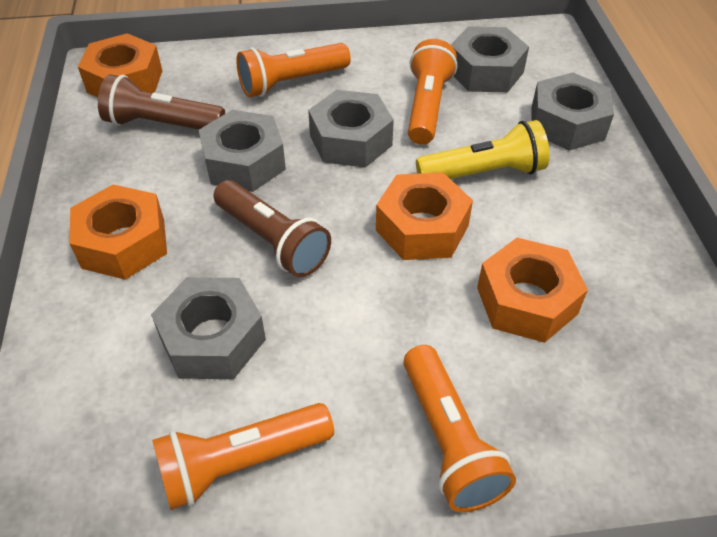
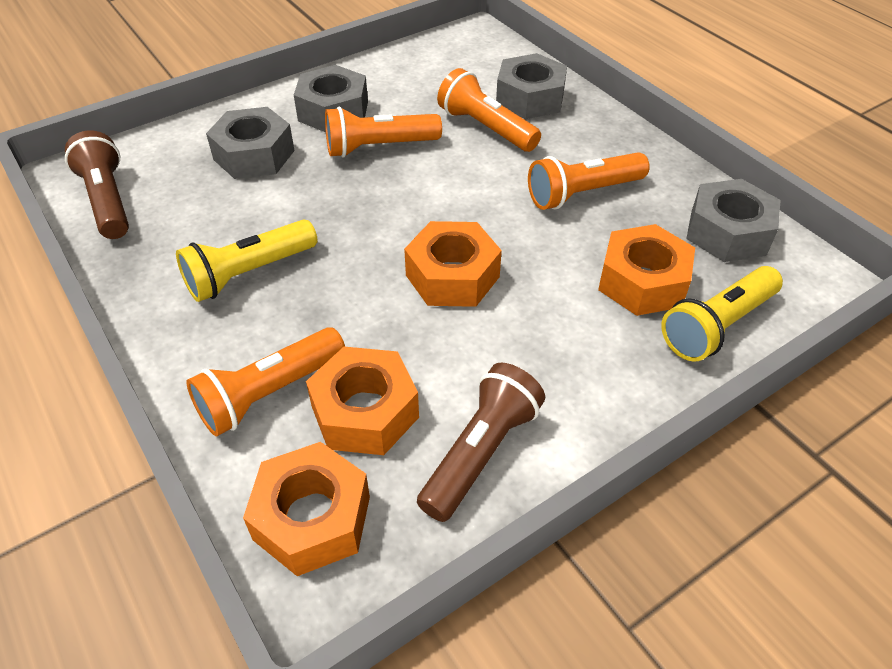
grey nut: [151,277,266,379] [199,110,286,192] [308,90,394,168] [451,27,529,92] [531,73,614,151] = 5 -> [206,107,295,179] [294,65,368,132] [496,53,567,119] [686,179,781,262] = 4
yellow flashlight: [416,120,550,179] = 1 -> [176,220,317,302] [661,266,783,362] = 2

